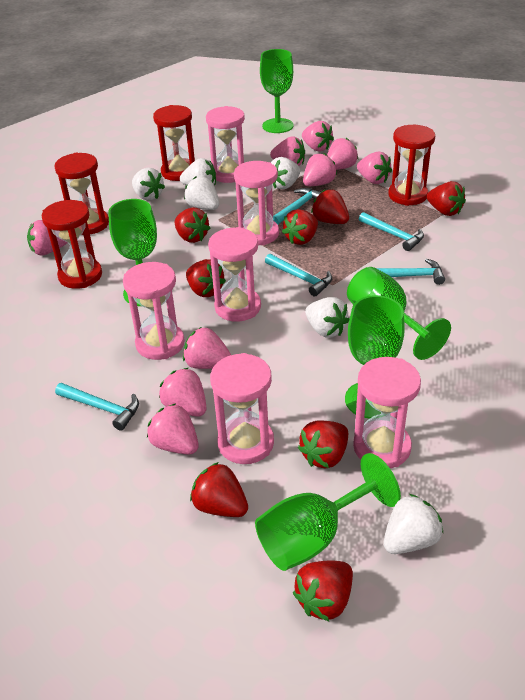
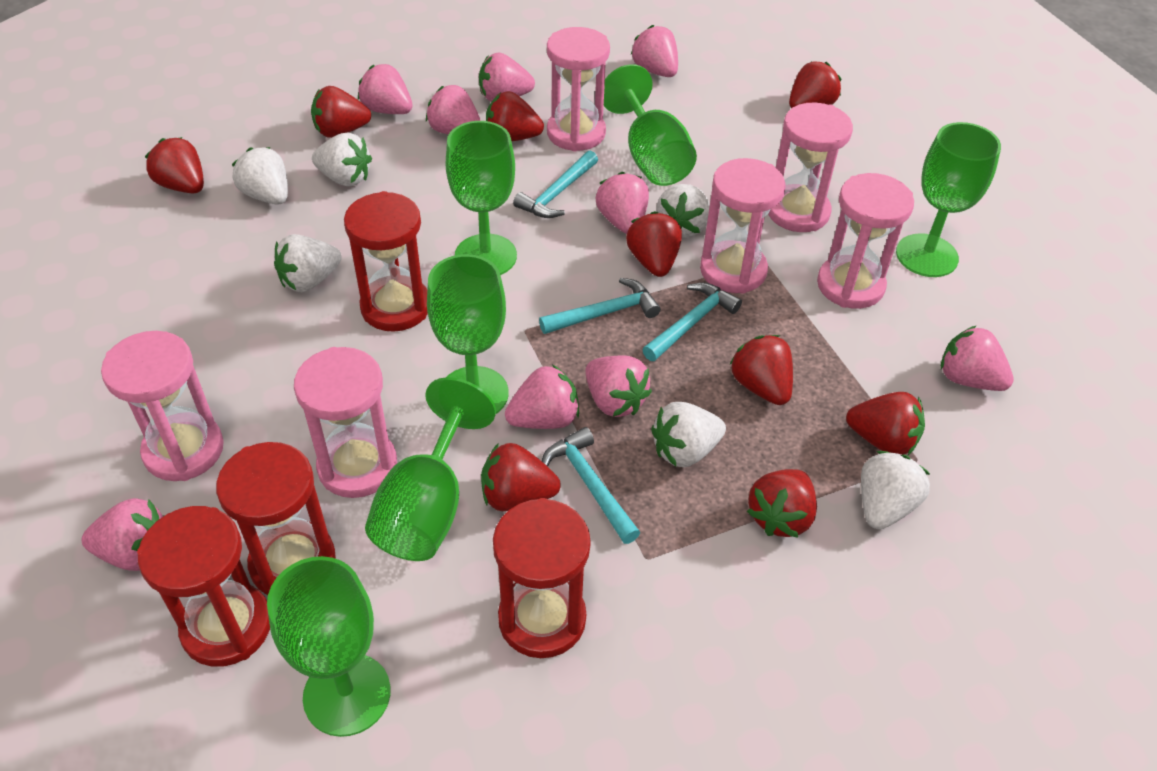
green goblet: [108,199,157,306] [255,453,401,571] [260,49,293,133] [345,295,405,419] [347,267,451,360] = 5 -> [267,556,391,737] [365,377,496,561] [427,254,509,414] [446,121,517,275] [604,64,697,186] [896,122,1001,277] = 6
red strawberry: [174,207,210,243] [186,259,226,297] [190,462,248,517] [282,209,318,245] [293,561,353,621] [298,420,348,468] [311,190,349,224] [427,181,466,216] = 8 -> [145,137,204,194] [311,86,371,138] [481,443,561,511] [486,91,544,141] [626,211,682,277] [730,335,793,405] [747,469,817,538] [789,62,841,108] [846,392,925,455] = 9
turquoise hammer: [55,383,139,431] [265,254,332,296] [273,188,321,224] [359,212,424,251] [376,259,445,285] = 5 -> [513,150,598,218] [539,278,661,334] [542,427,640,544] [642,283,742,361] = 4

